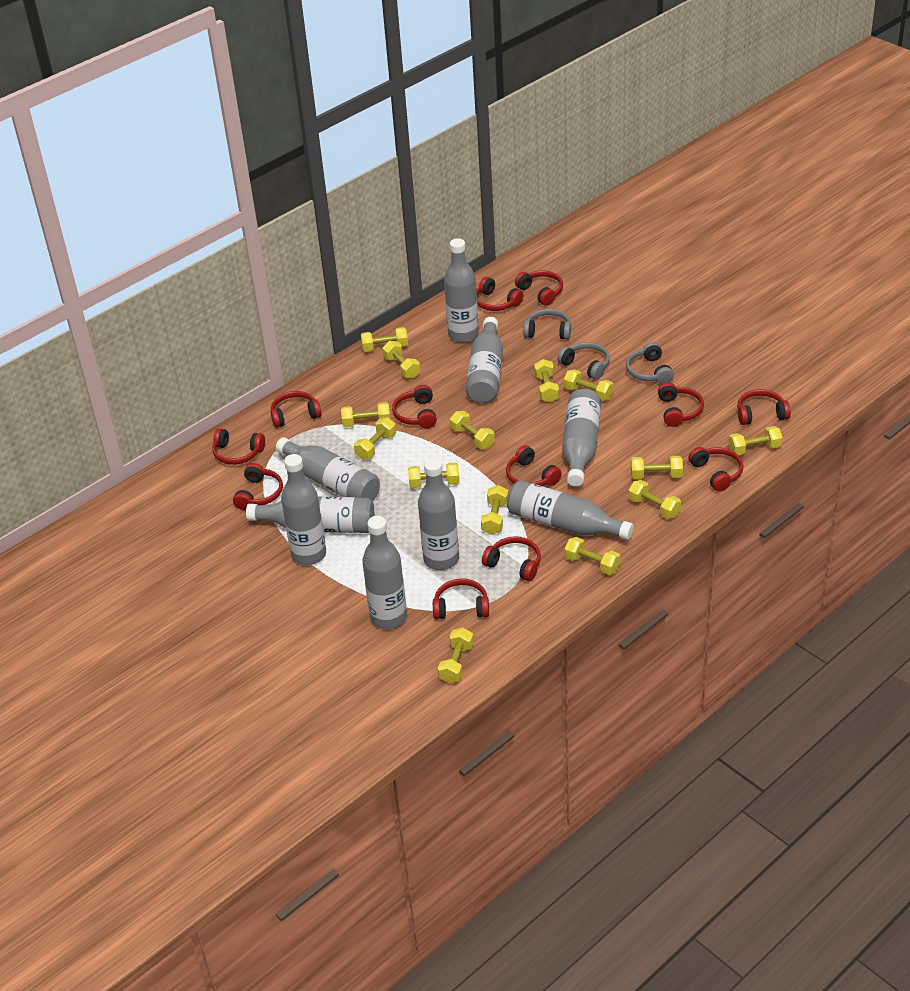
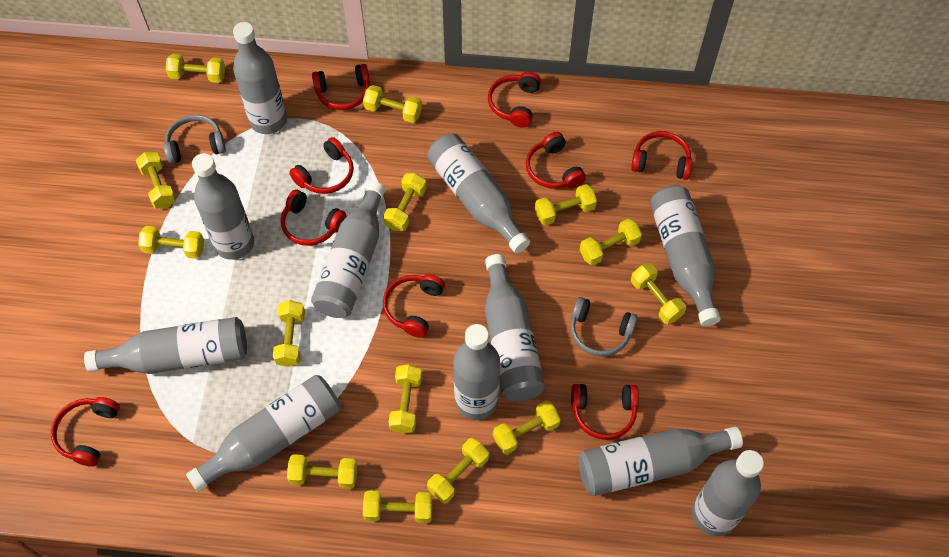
grey bottle: [246,496,374,533] [276,437,380,501] [281,454,326,565] [362,516,407,629] [418,458,459,570] [444,238,479,343] [466,317,503,403] [507,480,634,540] [562,389,601,487] = 9 -> [84,317,247,374] [186,375,340,492] [192,153,254,260] [233,22,287,134] [311,181,385,318] [427,134,530,253] [453,324,500,420] [485,254,545,402] [578,427,743,496] [650,185,721,326] [692,450,764,536] = 11
grey headphones: [523,309,571,340] [557,342,610,380] [626,342,674,384] = 3 -> [164,115,226,164] [570,297,638,356] = 2
red headphones: [212,428,265,465] [233,463,283,510] [271,391,322,428] [392,385,437,428] [433,579,489,620] [476,277,524,311] [482,536,541,581] [506,445,562,486] [515,270,563,306] [658,383,704,427] [688,447,743,492] [737,389,791,425] = 12 -> [51,397,120,467] [281,189,346,246] [289,137,354,194] [312,64,370,110] [383,274,445,338] [488,72,541,128] [526,132,586,189] [571,384,639,440] [631,131,692,180] = 9

